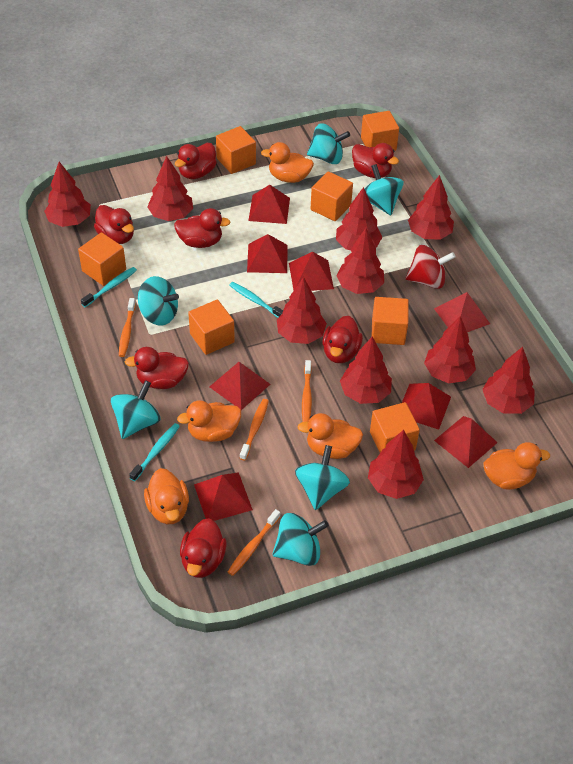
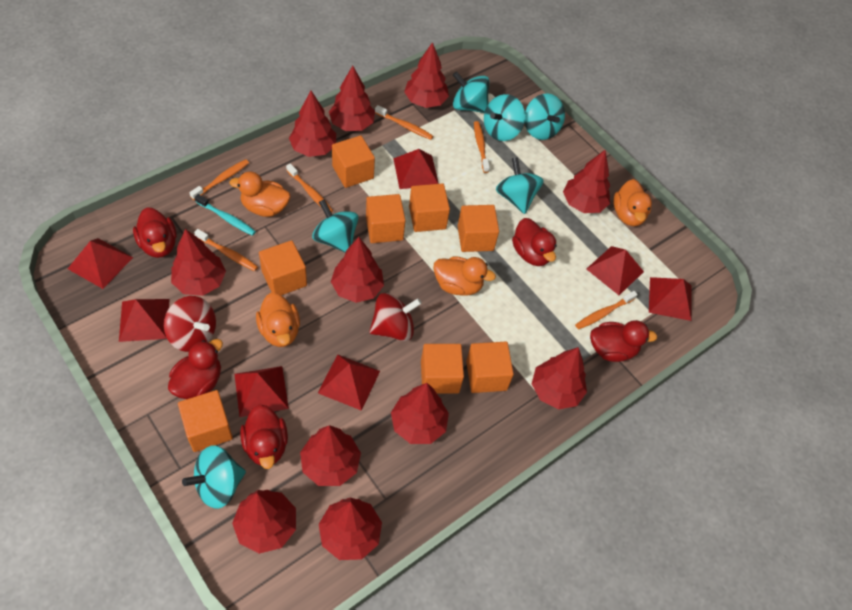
orange cube: [78,232,126,286] [188,300,235,355] [216,126,256,174] [311,171,353,221] [361,111,399,151] [370,402,420,453] [372,297,409,345] = 7 -> [178,390,233,452] [259,240,307,295] [332,135,375,188] [366,194,406,243] [409,183,450,232] [421,344,464,394] [458,205,499,252] [466,342,514,393] = 8
orange duck: [144,468,189,524] [177,400,241,442] [261,142,314,183] [297,413,363,459] [483,442,550,490] = 5 -> [229,171,290,217] [256,292,300,347] [433,257,496,296] [613,179,652,226] = 4
orange toothbrush: [119,298,136,357] [228,509,281,576] [240,399,269,461] [302,360,312,422] = 4 -> [189,159,249,200] [194,229,258,271] [286,164,333,213] [375,105,433,140] [474,121,490,173] [575,291,638,329] = 6
red duck: [94,205,134,244] [125,347,189,389] [174,208,231,248] [175,143,217,179] [180,518,227,578] [323,316,363,363] [352,143,399,178] = 7 -> [133,207,176,258] [168,339,223,399] [240,404,288,469] [512,218,557,266] [590,320,657,362] = 5
red pyramid: [194,472,253,521] [209,362,270,410] [247,234,288,273] [248,185,290,224] [289,252,334,291] [402,383,451,429] [434,292,490,332] [434,416,498,468] = 8 -> [68,238,133,289] [119,299,169,342] [234,366,289,417] [318,354,380,411] [393,149,439,189] [587,246,644,295] [649,277,692,321] = 7
red spinning top: [406,245,456,289] = 1 -> [164,296,216,352] [369,293,422,341] = 2
red tree: [44,162,91,227] [147,156,193,221] [277,277,327,344] [336,187,382,250] [336,228,384,294] [340,337,392,404] [368,430,424,499] [408,175,454,240] [424,316,476,383] [482,347,535,414] = 10 -> [171,229,226,296] [232,490,296,554] [289,90,336,157] [300,425,361,486] [319,497,382,560] [329,66,375,131] [331,237,384,303] [391,383,449,444] [404,42,449,108] [532,347,587,410] [563,150,610,213] = 11
turquoise toothbrush: [81,267,137,307] [129,423,180,481] [229,282,283,318] = 3 -> [195,194,256,236] = 1

